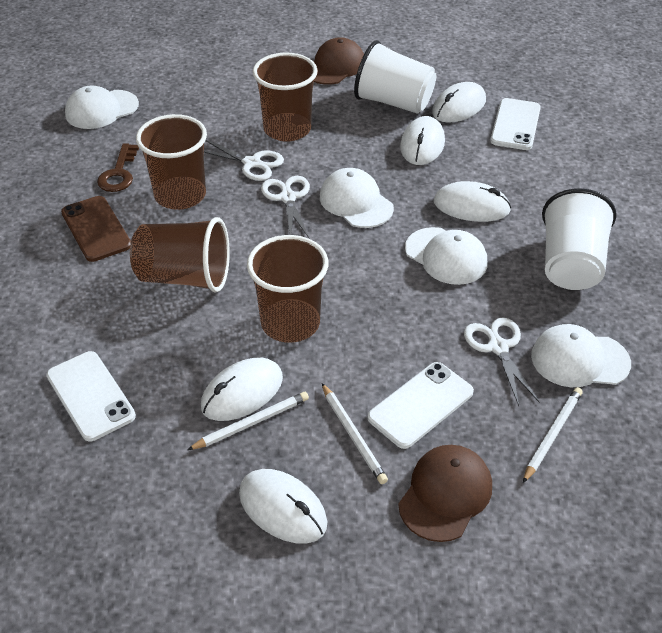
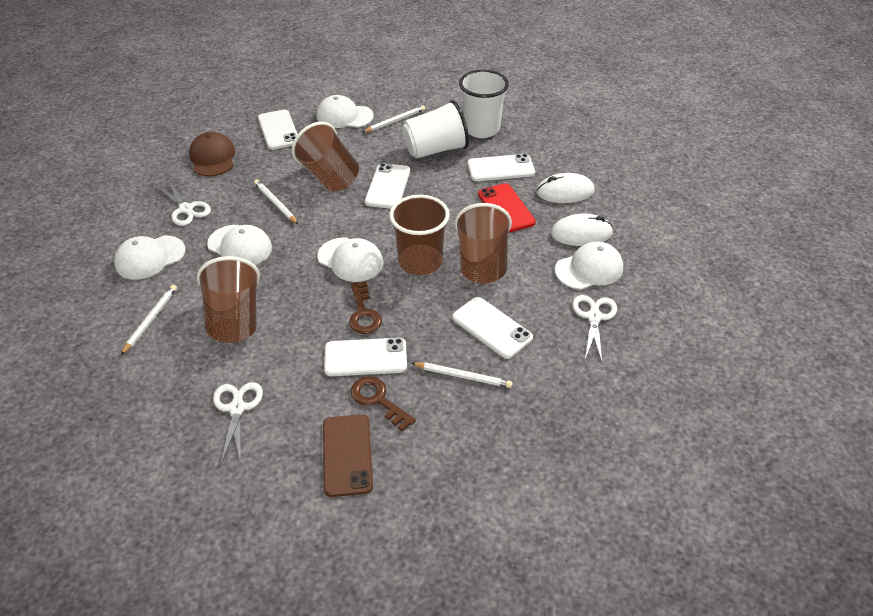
brown cap: [313,37,364,85] [398,445,492,542] = 2 -> [189,132,235,177] = 1
brown key: [97,143,139,192] = 1 -> [349,282,382,334] [351,377,416,432] = 2
red phone: none = 0 -> [478,183,536,233] = 1
white cap: [65,86,139,129] [320,168,394,228] [405,227,487,285] [531,324,631,387] = 4 -> [114,236,185,280] [207,225,272,265] [317,95,374,128] [317,238,383,282] [555,241,623,290] = 5
white mouse: [201,357,283,421] [239,469,327,544] [400,116,445,165] [432,82,486,123] [434,181,511,222] = 5 -> [536,173,595,203] [551,214,613,246] = 2
white pencil: [187,392,309,450] [322,383,388,484] [523,387,583,483] = 3 -> [121,285,177,355] [254,180,298,224] [362,105,425,133] [412,362,512,388] = 4
white phone: [46,351,136,441] [368,362,474,449] [490,98,541,150] = 3 -> [258,110,298,150] [324,338,407,376] [365,163,410,209] [452,297,533,359] [467,154,535,181] = 5

